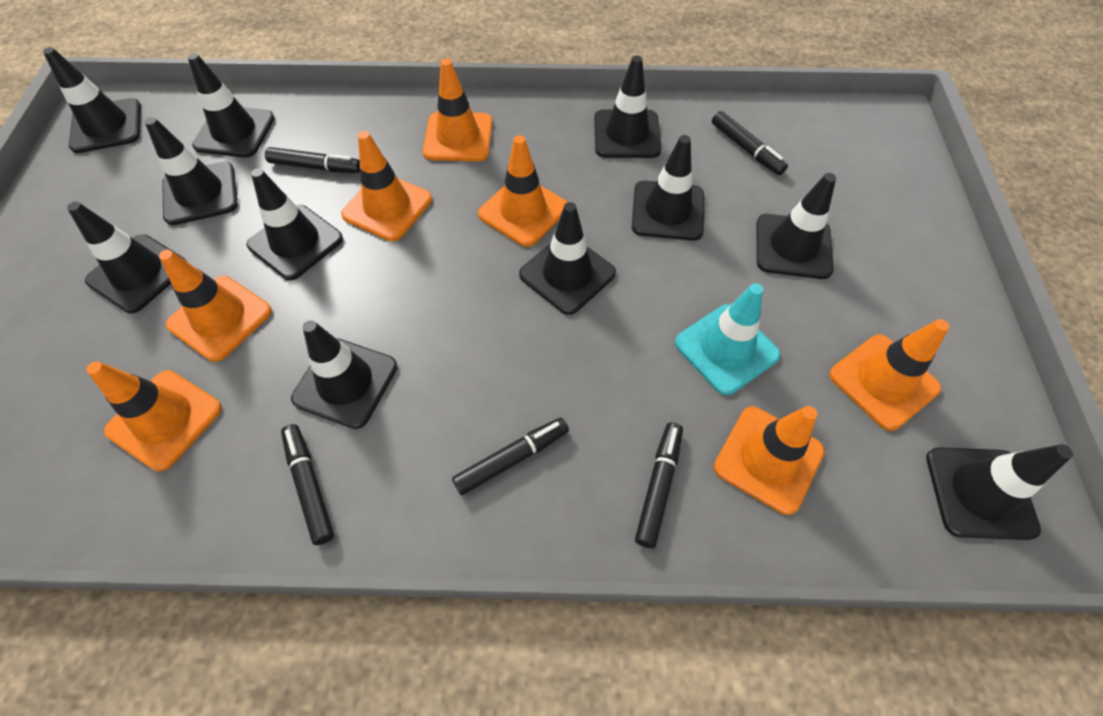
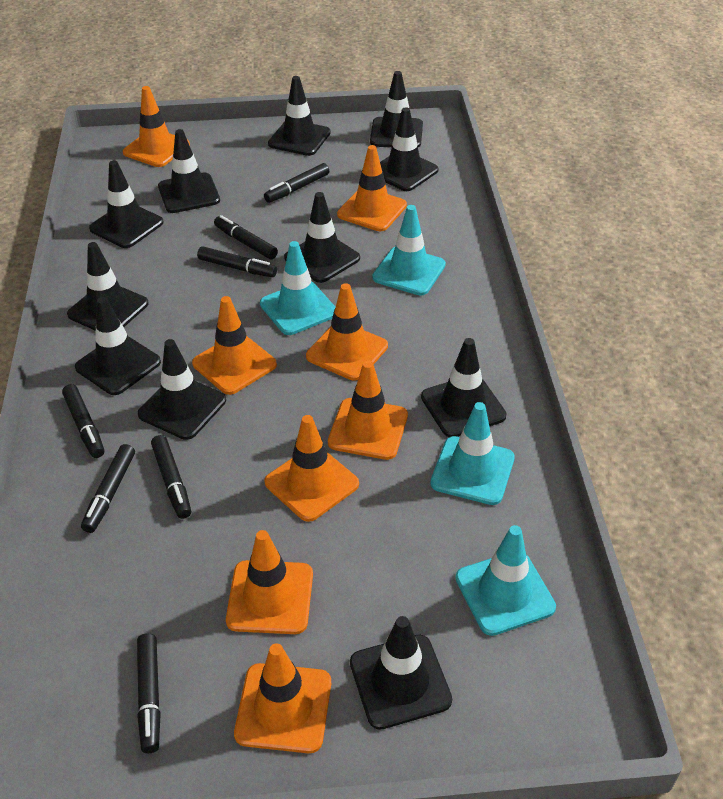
black marker: [265,147,360,173] [281,424,334,545] [452,418,569,495] [635,422,683,548] [712,111,788,175] = 5 -> [62,384,104,458] [81,444,135,533] [137,633,161,753] [151,435,191,519] [197,246,277,277] [214,215,278,259] [264,163,329,203] = 7
orange traffic cone: [86,361,222,471] [159,250,272,362] [341,131,432,241] [423,59,493,161] [478,135,568,247] [714,406,825,515] [829,319,949,431] = 7 -> [123,86,190,167] [192,296,277,395] [226,530,313,634] [234,643,331,753] [264,415,359,522] [306,283,388,381] [328,361,408,460] [337,145,407,231] = 8
turquoise traffic cone: [675,283,781,395] = 1 -> [260,241,335,335] [372,205,446,296] [430,402,515,505] [455,525,556,636] = 4

